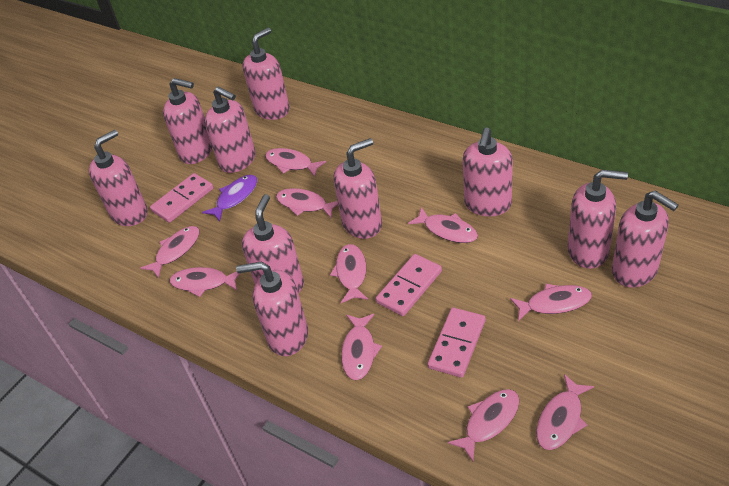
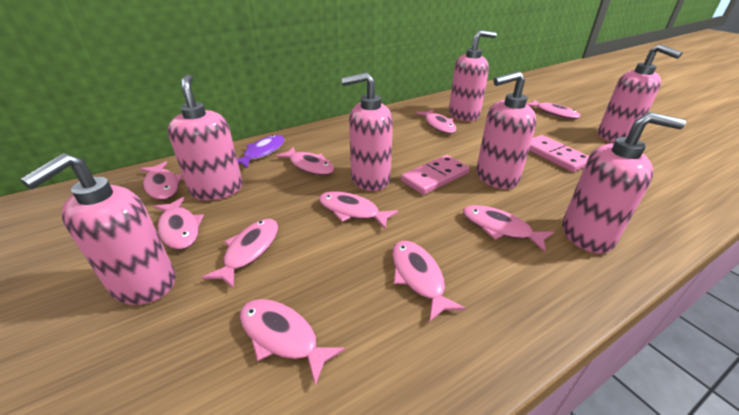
pink domino: [150,173,214,223] [376,254,442,316] [428,308,485,378] = 3 -> [401,155,470,195] [529,135,589,172] = 2
pink soap dispenser: [89,130,148,226] [163,78,212,164] [205,86,256,173] [236,262,308,356] [242,28,290,120] [242,194,304,293] [333,138,382,239] [463,127,513,216] [567,170,628,269] [612,191,679,287] = 10 -> [20,153,176,305] [168,74,243,201] [341,72,393,191] [449,30,497,121] [476,71,537,189] [562,112,686,254] [598,44,683,142] = 7

